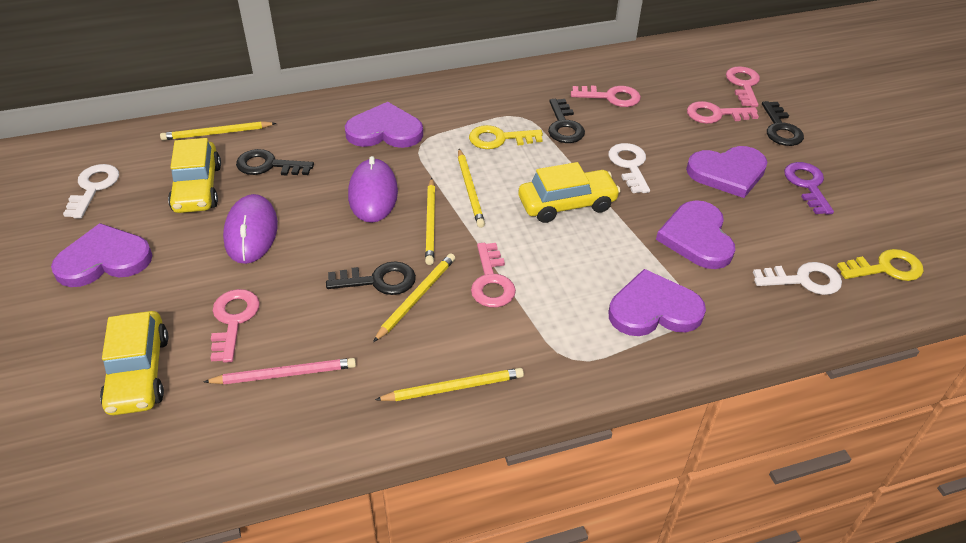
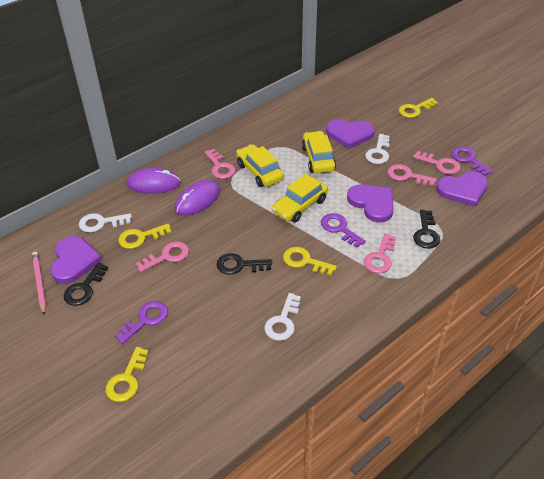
black key: [236,149,314,175] [326,262,416,295] [548,99,585,143] [762,101,804,146] = 4 -> [63,263,108,306] [216,253,272,275] [413,210,441,249] = 3
purple heart: [51,223,152,287] [345,102,423,148] [609,269,706,336] [656,200,735,269] [686,146,768,198] = 5 -> [50,236,102,284] [326,119,375,149] [347,184,394,223] [436,171,488,207] = 4
purple key: [784,162,834,215] = 1 -> [114,301,168,344] [321,213,366,248] [451,147,493,176] = 3
yellow key: [469,125,543,149] [837,249,924,281] = 2 -> [106,347,149,402] [118,223,172,249] [283,247,337,275] [398,98,438,118] = 4
yellow pencil: [160,121,276,140] [373,253,455,342] [375,368,524,401] [425,178,435,265] [458,149,485,228] = 5 -> none = 0

